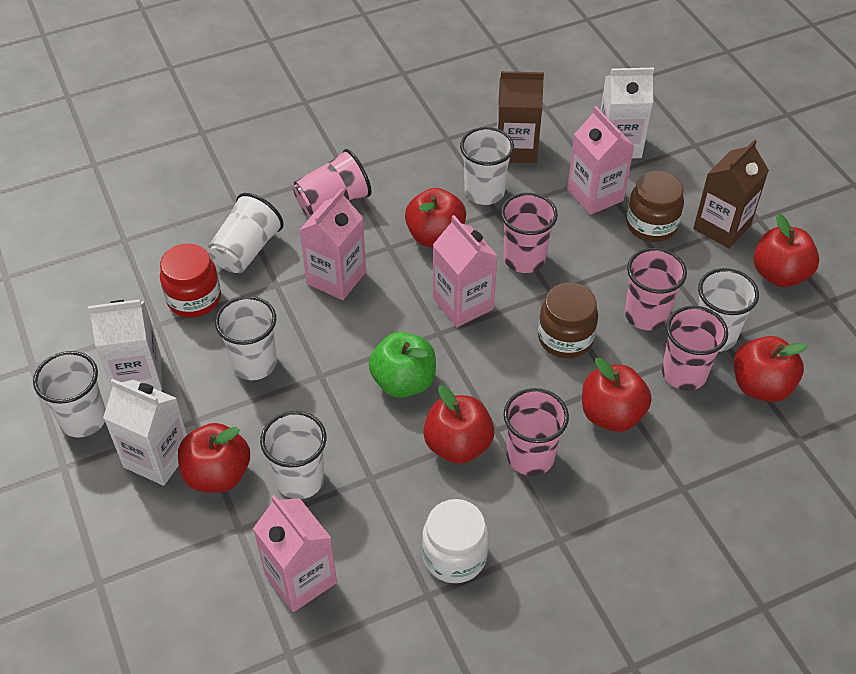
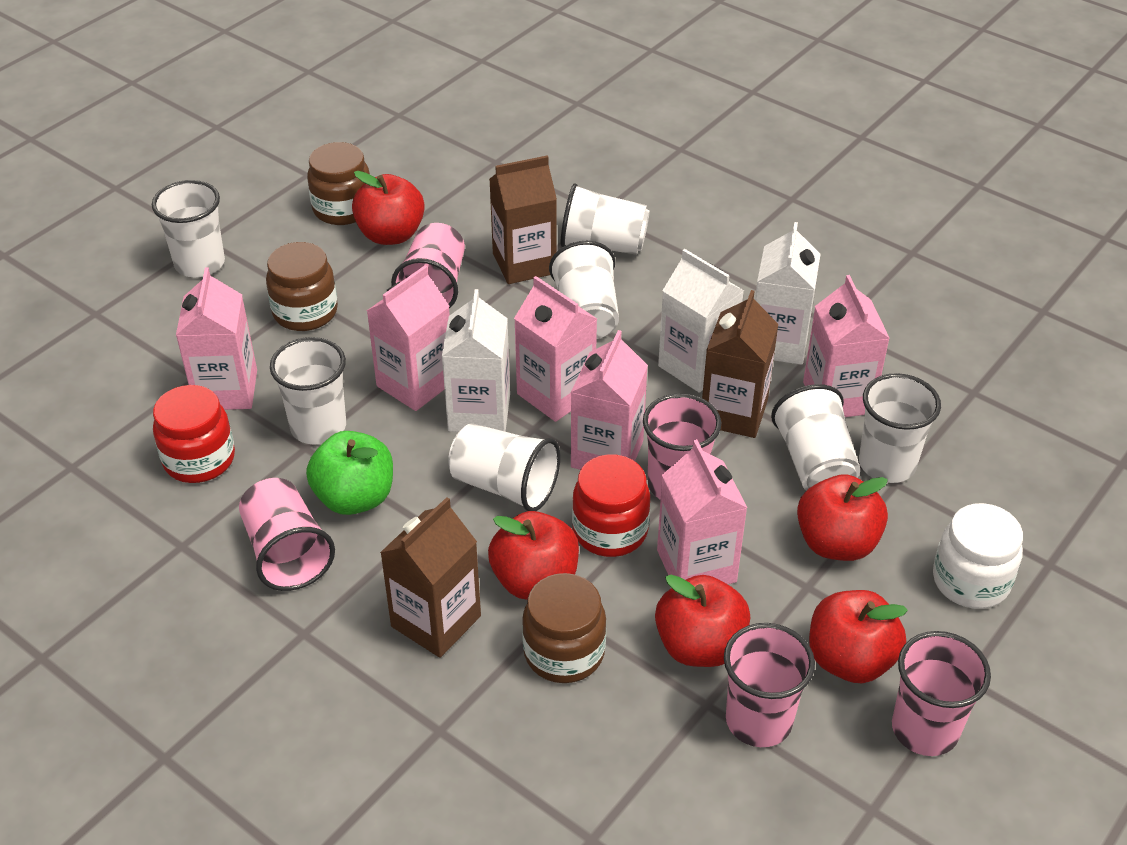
brown carton: [497,71,544,163] [693,139,769,249] = 2 -> [380,497,481,658] [489,155,557,284] [702,290,779,438] = 3
brown jar: [538,283,598,358] [626,171,684,242] = 2 -> [266,242,338,331] [307,142,370,225] [522,573,606,683] = 3
pink carton: [253,495,337,612] [300,189,366,300] [433,215,498,327] [567,106,634,215] = 4 -> [176,267,257,410] [367,266,450,411] [514,276,597,422] [571,330,648,470] [657,439,747,584] [803,275,890,417] = 6
red apple: [178,423,250,493] [405,188,466,247] [423,385,494,464] [582,358,652,432] [734,336,808,402] [754,213,819,287] = 6 -> [352,171,425,245] [488,511,579,600] [655,575,750,667] [797,474,888,561] [809,590,908,683] = 5
red jar: [160,243,221,318] = 1 -> [153,385,235,483] [572,454,650,557] = 2
white cup: [33,351,106,438] [208,193,284,273] [215,296,277,380] [260,411,326,499] [460,127,514,205] [698,268,759,352] = 6 -> [152,180,225,278] [270,337,346,444] [448,423,560,511] [549,241,619,339] [561,183,650,255] [771,384,860,491] [859,373,941,483] = 7

